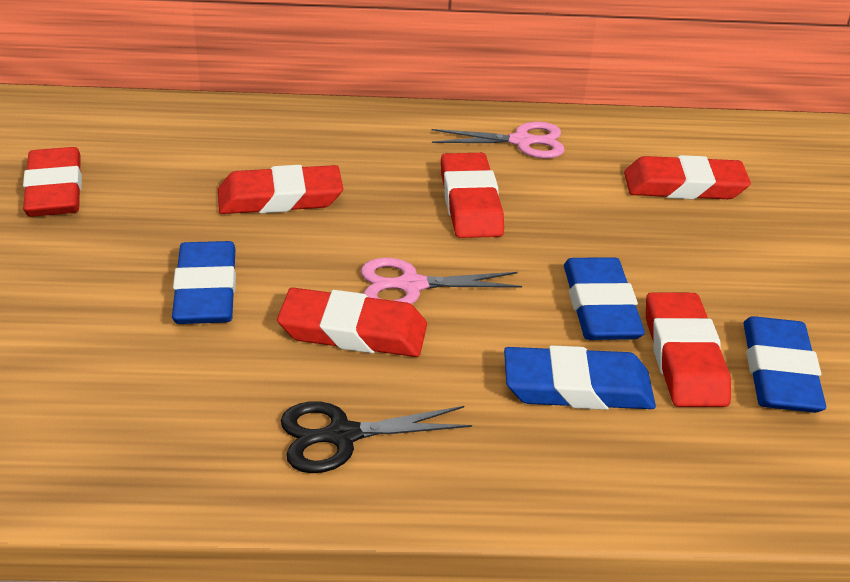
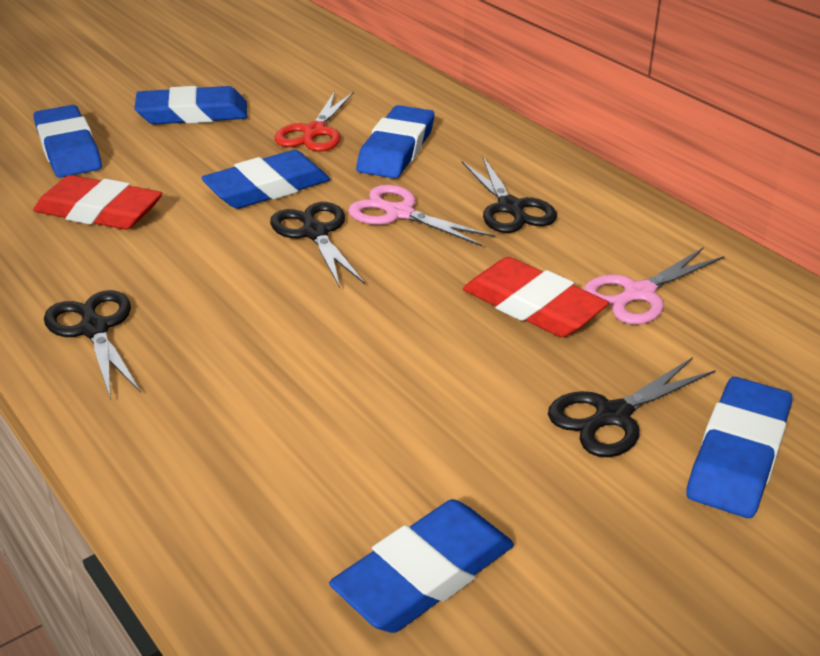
black scissors: [280,401,472,473] = 1 -> [44,290,141,400] [270,202,365,288] [462,157,557,233] [548,357,716,457] = 4
blue eraser: [172,241,236,324] [504,345,656,410] [564,257,645,340] [743,316,826,413] = 4 -> [33,105,102,178] [134,86,247,124] [201,150,330,209] [329,499,514,633] [356,105,435,179] [686,377,792,518] = 6
red eraser: [23,147,82,217] [218,165,343,214] [277,288,427,357] [441,153,504,238] [624,155,751,199] [646,292,731,407] = 6 -> [33,175,162,230] [463,257,609,337] = 2
red scissors: none = 0 -> [275,91,354,152] = 1

